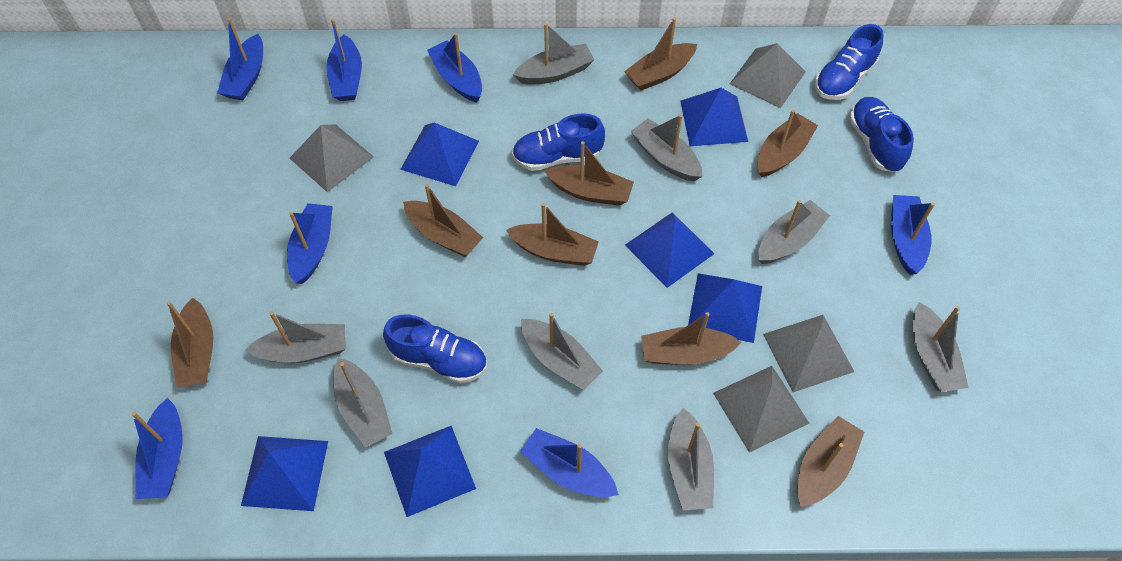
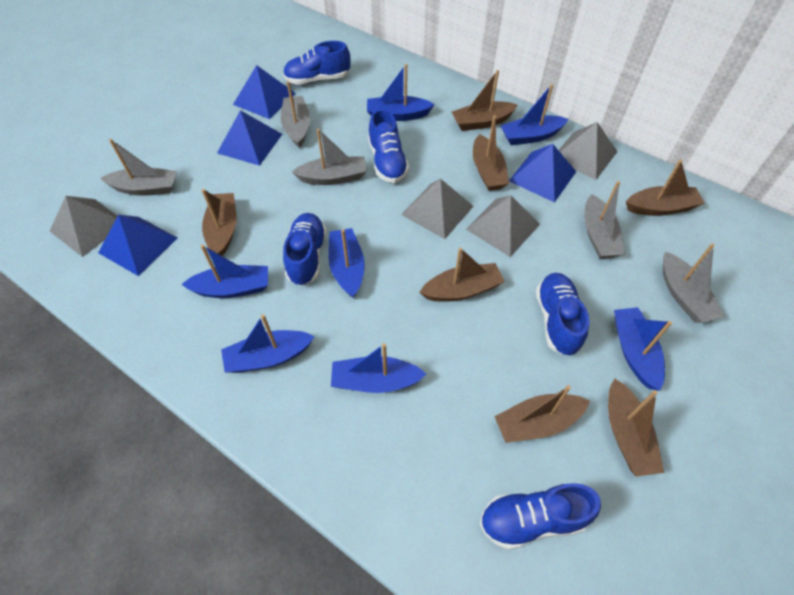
blue pyramid: [241,436,328,511] [384,426,476,517] [400,123,479,186] [625,212,715,288] [680,88,748,146] [688,273,762,343] = 6 -> [98,215,177,276] [217,110,282,166] [233,65,296,119] [509,144,576,203] = 4
blue shoe: [383,314,487,384] [512,113,605,171] [815,24,883,100] [849,97,914,172] = 4 -> [283,41,350,85] [283,213,327,286] [368,109,409,183] [480,483,601,550] [536,273,590,356] = 5
brown boat: [167,298,213,387] [403,184,483,257] [506,203,599,266] [545,141,634,206] [624,18,697,91] [641,312,742,365] [758,110,818,177] [797,416,864,507] = 8 -> [201,189,237,256] [420,247,505,302] [452,70,518,131] [473,115,509,191] [494,385,590,443] [608,379,664,476] [626,160,704,216] = 7
grey boat: [245,311,346,363] [333,358,393,448] [513,23,594,85] [521,313,603,390] [631,114,703,181] [668,408,714,510] [758,200,830,264] [913,302,969,392] = 8 -> [100,139,177,196] [281,81,310,148] [292,129,367,185] [584,181,625,259] [663,243,725,323] = 5

